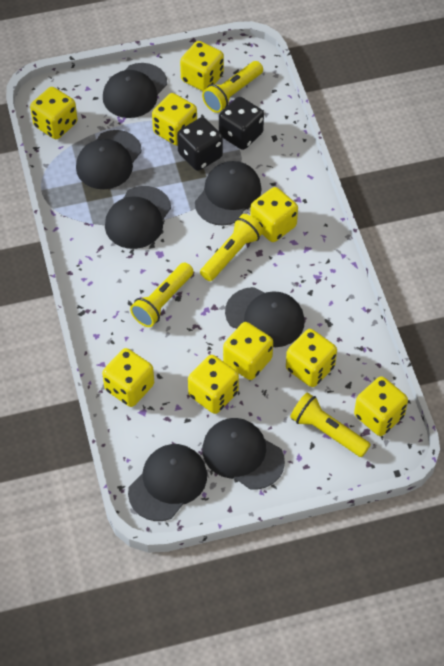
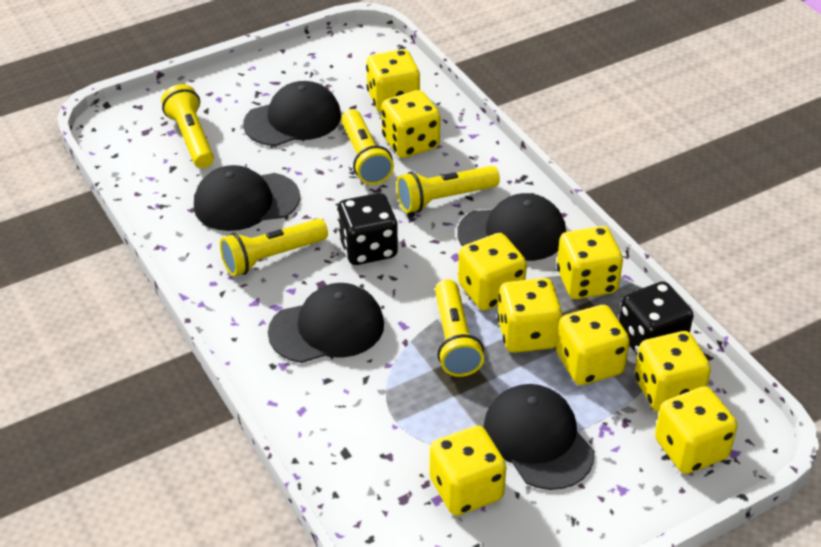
black cap: [76,130,142,189] [103,63,167,118] [105,186,171,249] [128,444,207,521] [195,161,262,226] [202,418,285,489] [225,287,305,347] = 7 -> [194,165,300,231] [243,81,341,146] [268,283,384,363] [457,193,566,261] [483,384,594,490] = 5
yellow flashlight: [130,263,194,327] [200,214,263,281] [202,61,263,113] [290,392,371,457] = 4 -> [161,84,214,168] [220,218,328,276] [341,109,394,185] [397,166,500,213] [435,279,484,377] = 5

